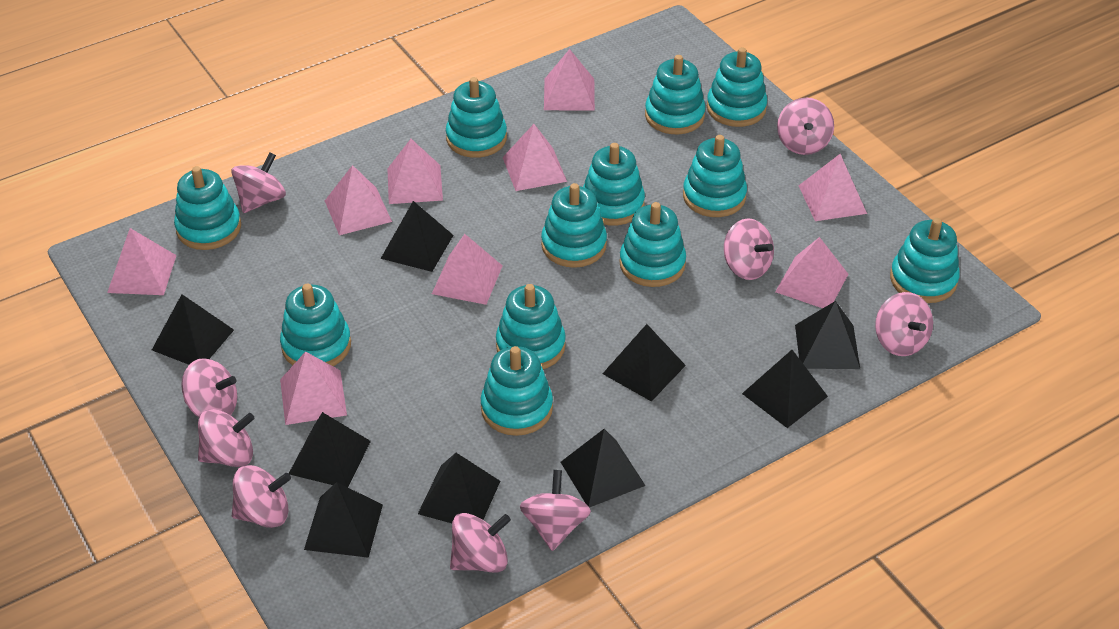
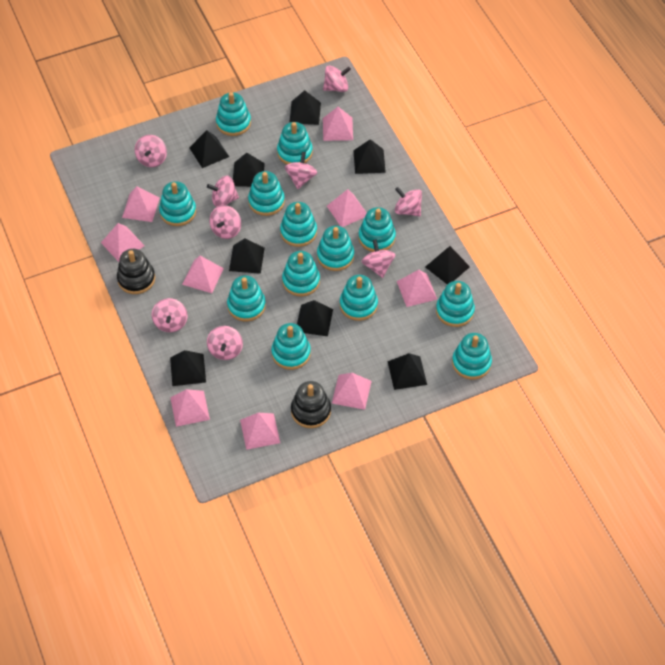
black stacking toy: none = 0 -> [117,249,155,294] [291,381,331,428] = 2
turquoise stacking toy: [174,166,241,250] [280,283,351,366] [446,77,507,158] [481,346,553,436] [496,284,566,369] [541,183,607,268] [583,143,645,225] [619,202,686,287] [645,55,706,134] [683,135,747,217] [707,47,767,127] [890,218,960,303] = 12 -> [159,181,196,226] [216,92,251,136] [227,275,266,322] [248,171,285,216] [271,323,311,370] [277,122,313,164] [280,202,317,247] [282,251,320,296] [317,226,354,271] [340,275,378,321] [359,207,396,252] [436,281,475,327] [452,333,492,379] = 13

